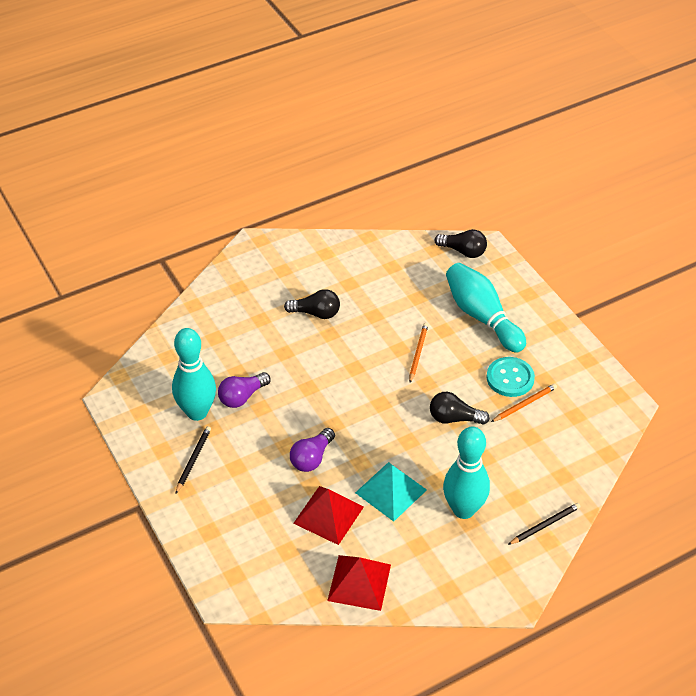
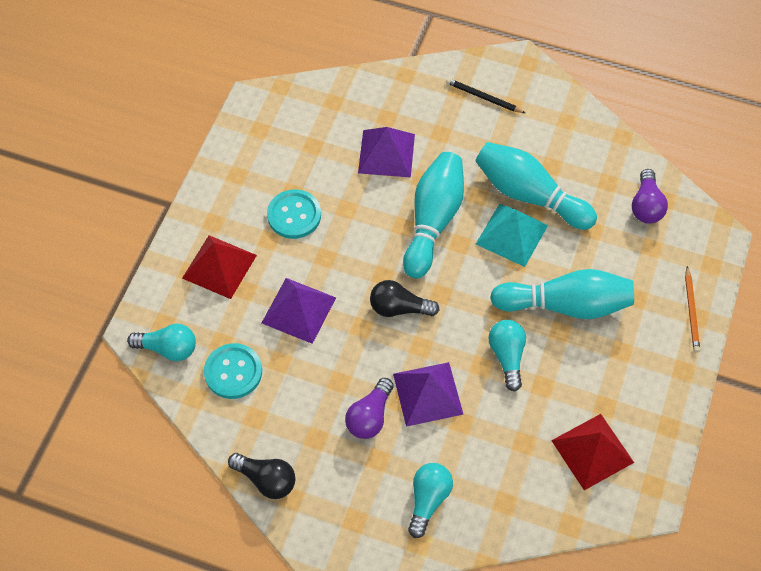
black light bulb: [284,289,340,319] [430,392,490,425] [435,229,487,258] = 3 -> [228,453,295,499] [370,280,439,317] = 2
black pencil: [175,426,211,494] [508,503,581,545] = 2 -> [446,78,525,113] = 1
orange pencil: [409,323,428,383] [491,384,557,422] = 2 -> [685,266,700,353] = 1
purple pyramid: none = 0 -> [262,278,336,344] [358,127,415,178] [393,362,464,427] = 3
turquoise button: [486,357,535,397] = 1 -> [204,343,262,399] [267,190,321,239] = 2
turquoise light bulb: none = 0 -> [127,324,196,361] [408,463,453,538] [489,320,526,392] = 3

